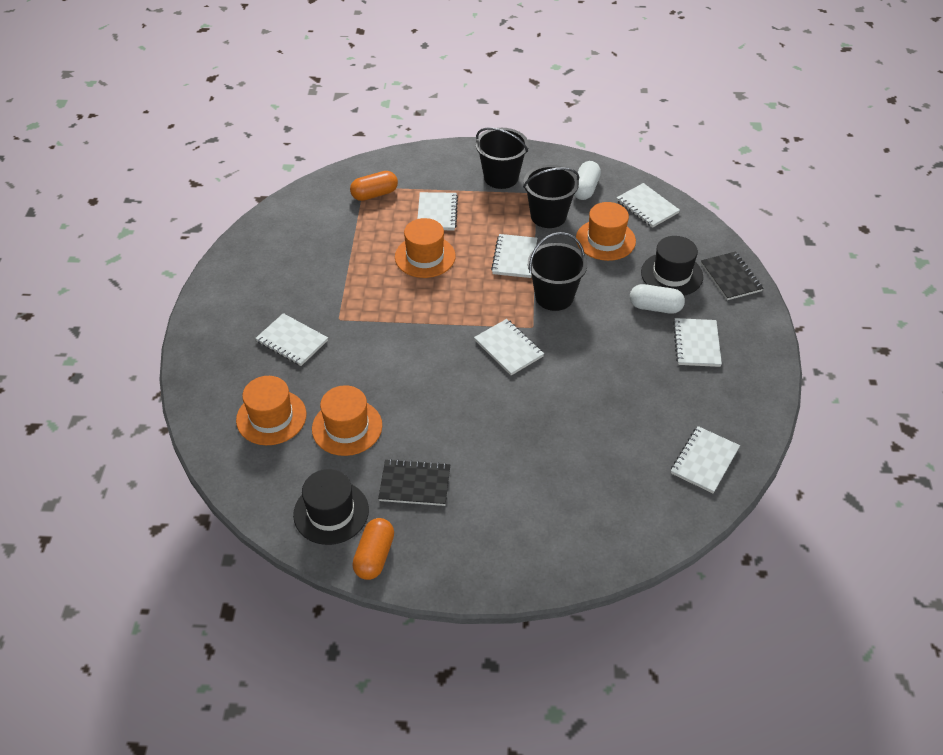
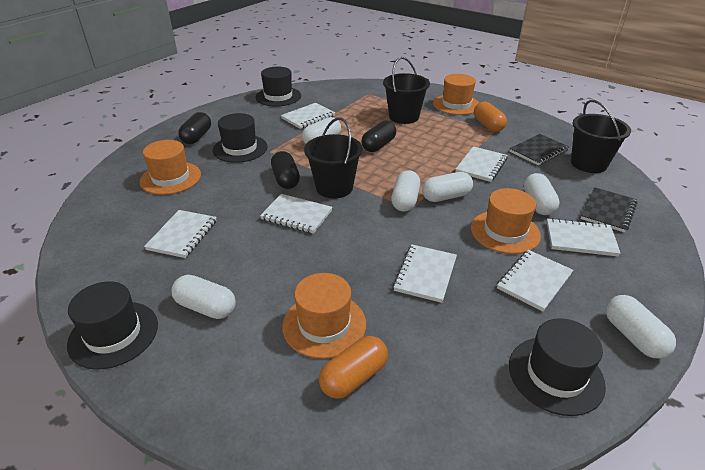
black capsule: none = 0 -> [178,112,211,144] [271,151,300,189] [361,121,396,152] = 3
black hat: [293,469,369,545] [641,236,703,296] = 2 -> [67,281,158,370] [213,113,268,163] [255,67,301,107] [509,318,606,416] = 4
white capsule: [574,161,601,200] [630,284,685,314] = 2 -> [171,275,236,319] [302,117,341,144] [391,170,420,212] [422,172,473,202] [524,173,560,215] [606,295,676,359] = 6

